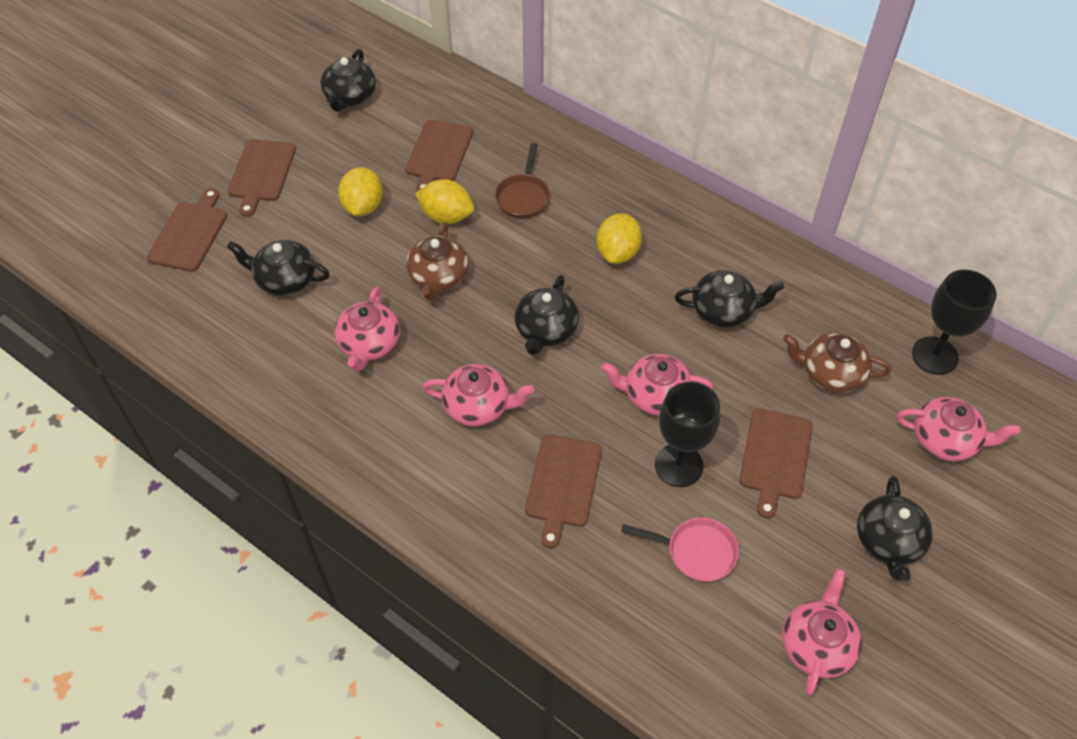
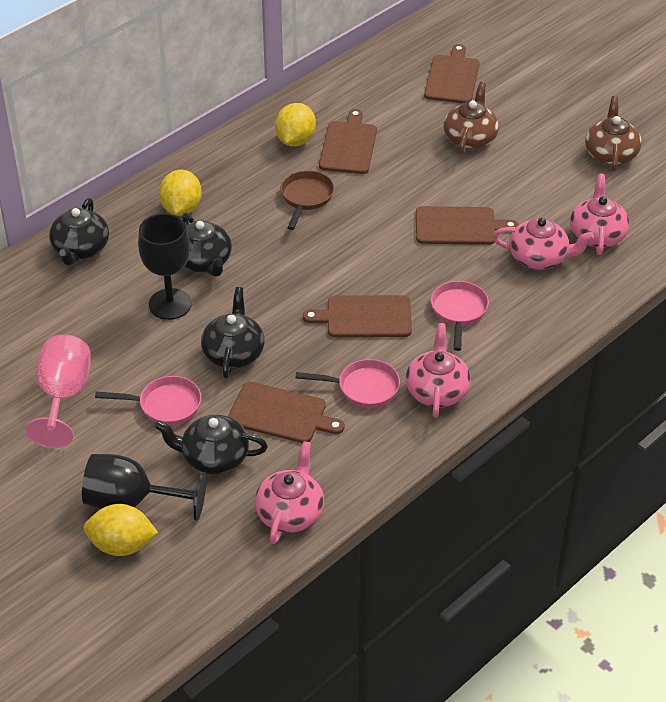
black teapot: [227,240,330,296] [321,49,376,112] [515,275,579,355] [675,270,784,328] [857,476,933,581] = 5 -> [49,198,109,265] [155,415,268,474] [182,212,232,277] [201,287,265,378] = 4
pink goblet: none = 0 -> [26,334,91,448] = 1
pink pan: [621,517,739,582] = 1 -> [95,376,201,425] [296,359,400,408] [431,281,489,351] = 3
pink teapot: [334,287,400,371] [422,364,534,427] [601,354,713,416] [782,569,862,695] [896,397,1021,461] = 5 -> [255,441,324,544] [406,323,471,418] [493,218,594,269] [570,174,629,255] = 4

